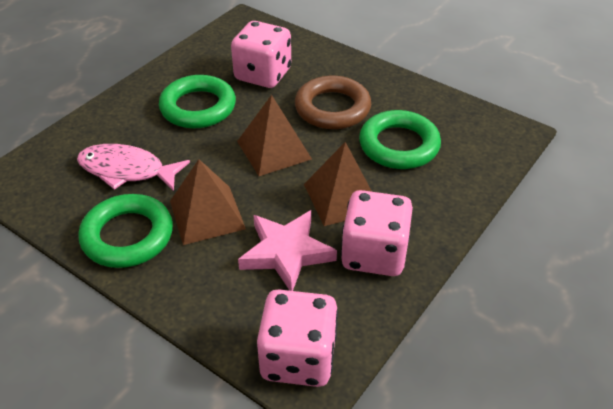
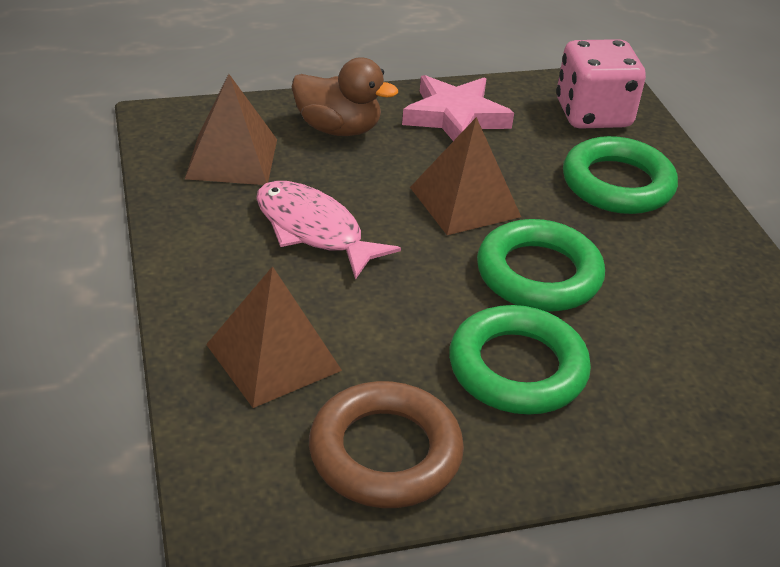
brown duck: none = 0 -> [292,58,398,136] = 1
pink dice: [231,21,291,88] [257,289,338,387] [341,190,413,276] = 3 -> [556,39,646,129] = 1

